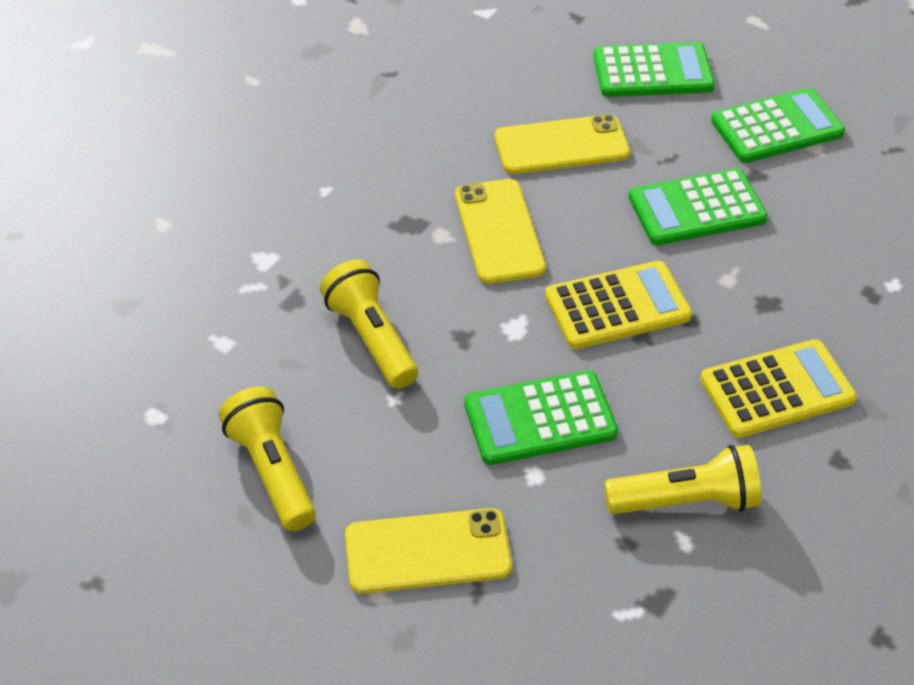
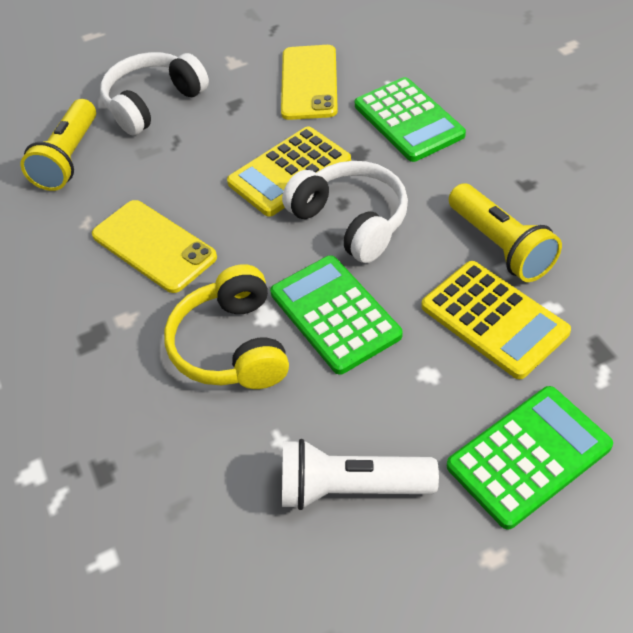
green calculator: [464,370,618,465] [593,42,715,97] [629,168,768,245] [711,88,845,163] = 4 -> [270,255,402,375] [355,77,466,162] [447,386,613,530] = 3
white flashlight: none = 0 -> [282,439,439,510] = 1
white headphones: none = 0 -> [100,52,209,135] [282,161,408,263] = 2
yellow flashlight: [219,386,316,531] [320,260,418,389] [604,445,761,514] = 3 -> [21,99,96,191] [449,183,562,282] = 2
yellow headphones: none = 0 -> [164,264,289,389] = 1
yellow phone: [345,508,512,594] [455,179,546,284] [495,114,630,174] = 3 -> [92,200,217,293] [281,45,338,120] = 2

